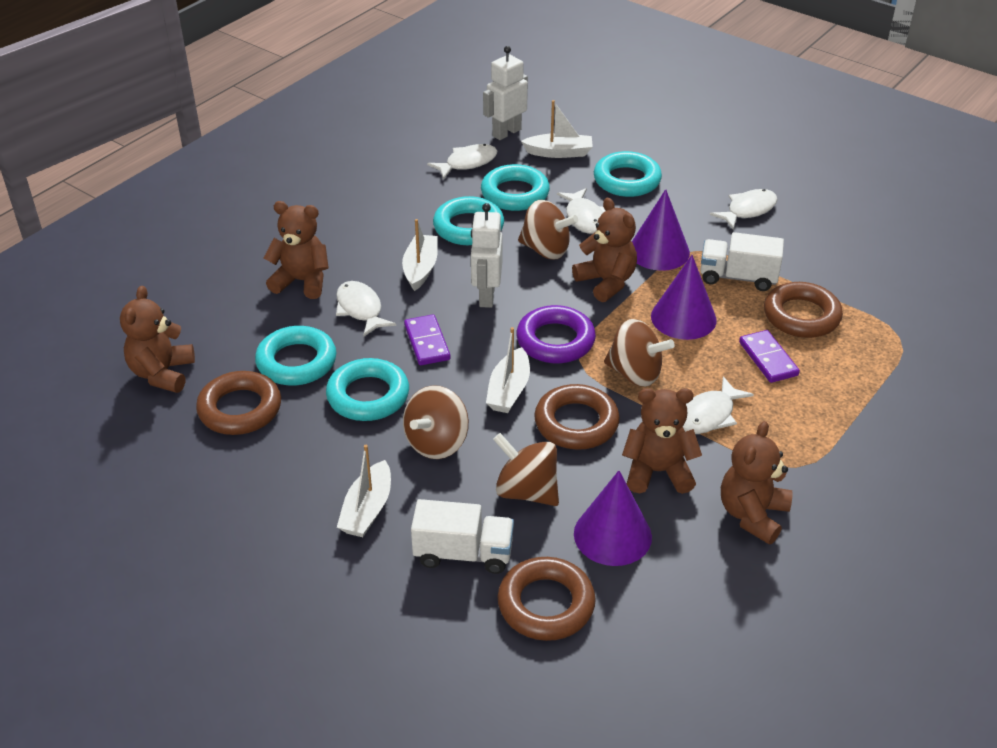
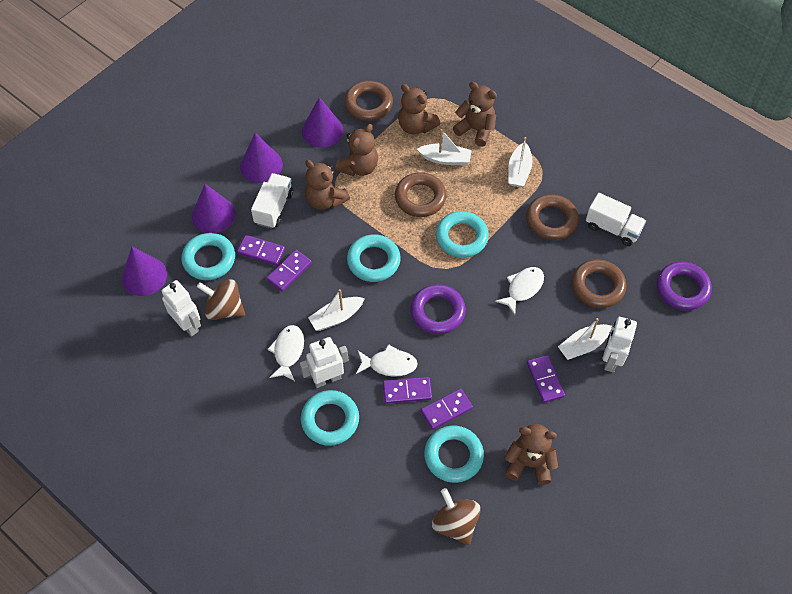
brown spinning top: [403,385,469,459] [493,433,559,506] [518,200,578,260] [604,319,675,387] = 4 -> [197,279,245,320] [432,488,481,545] = 2
purple cone: [574,470,652,566] [632,189,690,271] [651,255,717,340] = 3 -> [121,247,167,296] [192,184,236,233] [240,133,283,183] [302,97,343,148] = 4
purple domino: [404,314,450,365] [739,330,800,383] = 2 -> [237,235,285,266] [266,250,312,292] [383,377,432,404] [421,389,473,430] [527,355,565,403] = 5
purple ring: [516,305,596,363] = 1 -> [410,284,466,334] [657,261,712,310] = 2
white fish: [336,281,396,336] [427,144,497,179] [557,188,606,234] [683,376,754,434] [710,189,778,229] = 5 -> [267,325,304,381] [356,344,418,377] [495,267,544,315] = 3
white robot: [470,203,502,308] [483,46,528,140] = 2 -> [162,280,201,336] [300,337,349,388] [603,317,637,373] = 3

